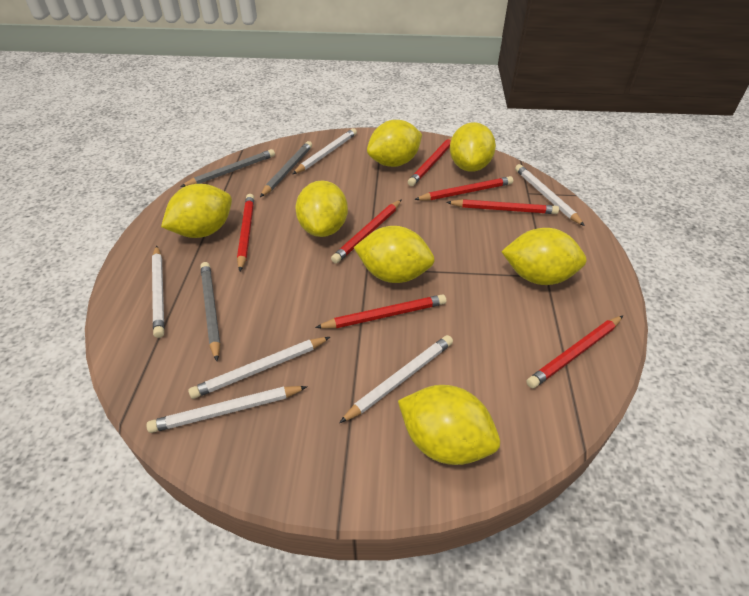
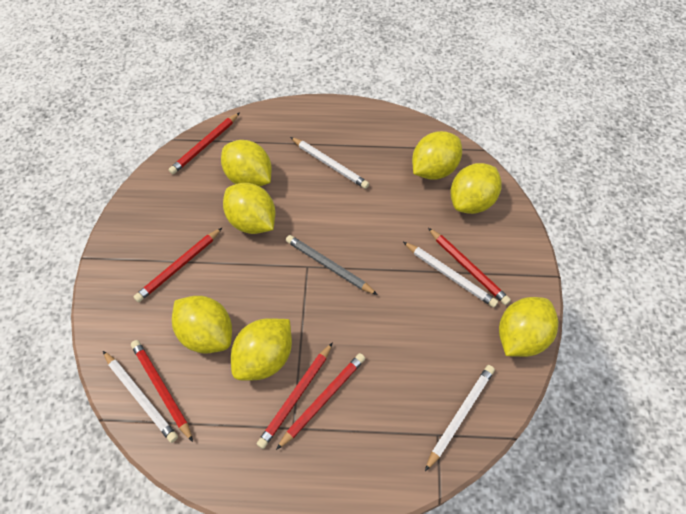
grey pencil: [181,149,275,187] [200,262,221,361] [260,141,312,197] = 3 -> [286,235,378,295] = 1
red pencil: [237,194,254,271] [315,294,446,328] [331,199,402,263] [408,137,452,186] [414,176,513,201] [446,199,559,214] [526,316,623,388] = 7 -> [131,340,193,442] [134,228,222,302] [168,112,240,174] [257,342,333,449] [276,353,365,450] [428,228,511,305] = 6
white pencil: [146,386,308,433] [152,246,164,338] [188,337,330,399] [293,128,357,174] [339,335,453,423] [515,164,585,226] = 6 -> [103,351,178,443] [290,137,369,189] [403,242,498,308] [425,365,495,471] = 4

